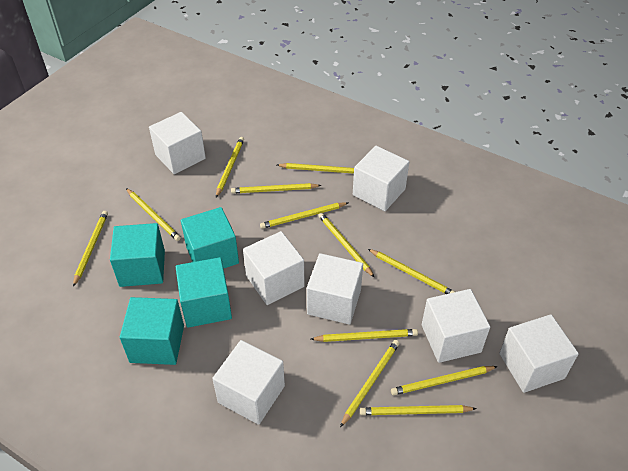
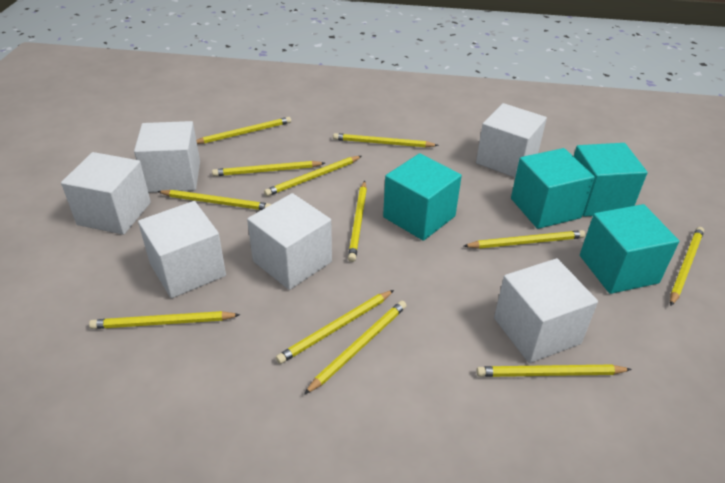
white cube: [149,112,206,174] [212,340,285,425] [243,231,305,305] [307,253,363,325] [353,146,409,211] [422,289,490,363] [499,314,579,393] = 7 -> [61,152,151,235] [134,121,200,193] [138,201,226,298] [247,193,332,290] [476,103,547,177] [494,258,598,363] = 6

